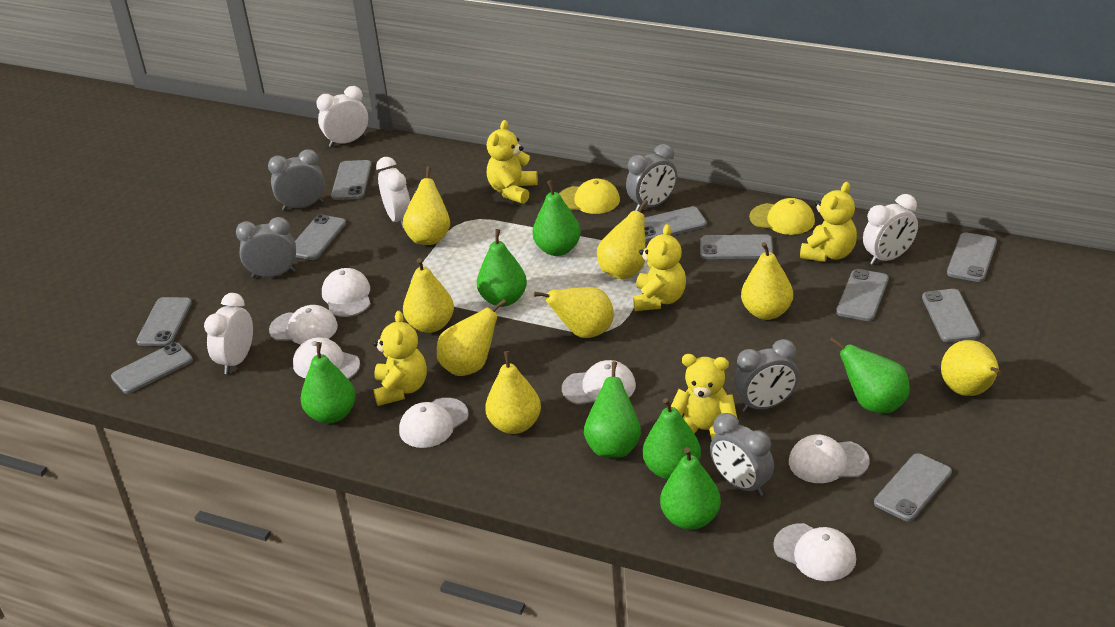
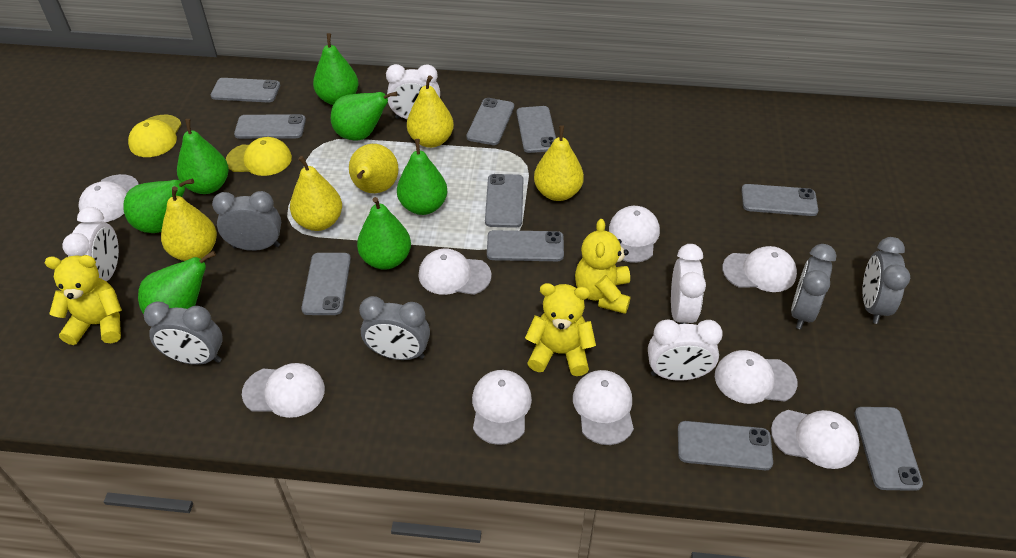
white cap: [269,305,338,344] [293,337,360,379] [322,268,371,317] [399,398,469,448] [562,360,636,405] [773,523,856,581] [789,434,870,483] = 7 -> [78,174,139,222] [242,363,325,418] [419,248,491,295] [472,370,532,445] [573,370,634,445] [609,206,660,263] [715,350,797,404] [722,246,797,292] [771,410,860,469] = 9
yellow pear: [403,167,450,245] [403,258,454,333] [437,299,507,376] [485,351,541,434] [534,287,614,338] [597,200,648,280] [741,242,793,320] [941,340,1002,396] = 8 -> [161,186,217,261] [290,156,342,231] [349,144,399,193] [407,75,454,148] [534,125,584,201] = 5
yellow teddy bear: [373,311,427,406] [487,120,538,204] [633,224,686,311] [671,354,737,440] [800,182,857,262] = 5 -> [45,255,122,345] [525,283,596,376] [575,219,630,314] = 3

